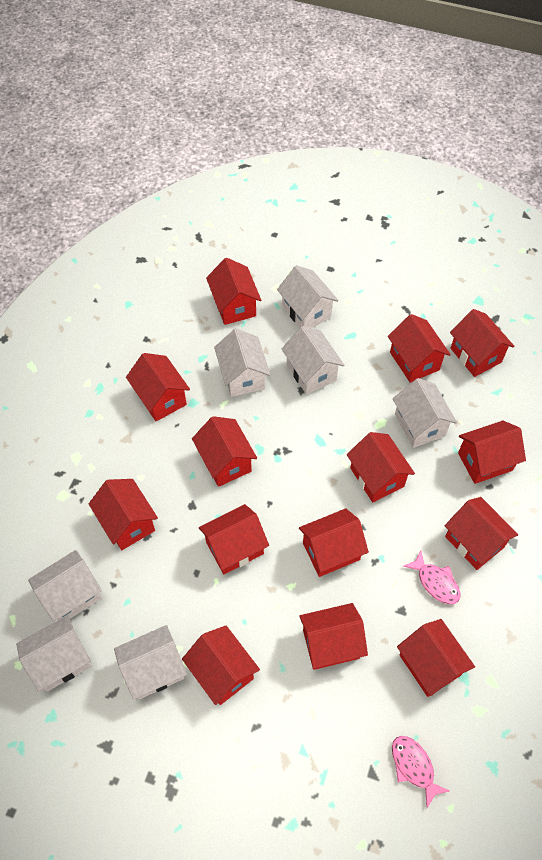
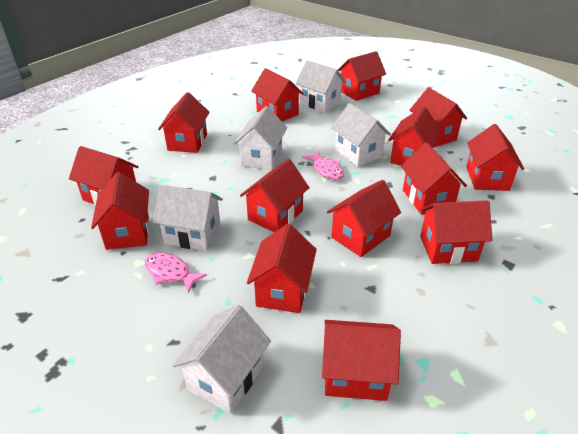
white house: [16,615,91,692] [28,550,102,622] [114,625,187,700] [214,328,271,397] [277,265,339,328] [282,326,344,395] [393,378,457,448] = 7 -> [153,185,223,251] [172,305,271,414] [234,106,287,170] [296,60,346,113] [331,103,391,166] = 5

